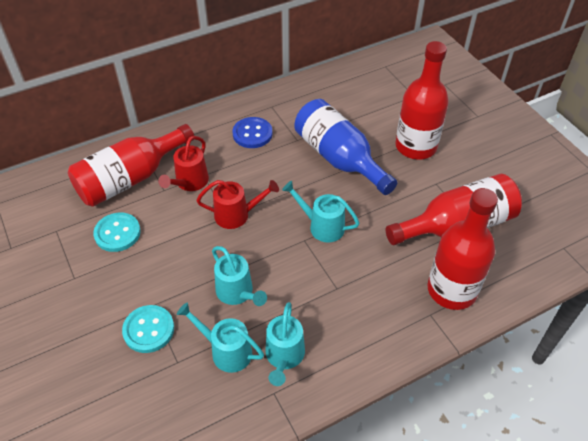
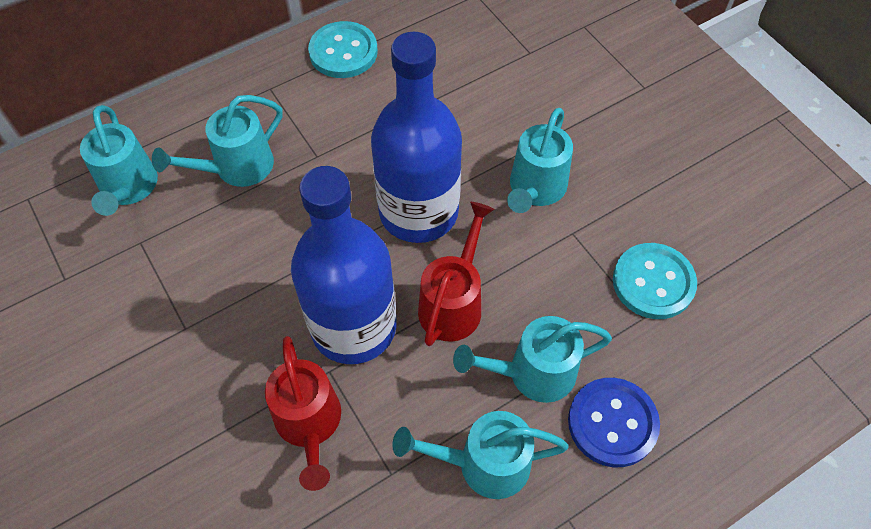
blue bottle: [294,99,398,195] = 1 -> [291,166,397,364] [371,32,462,243] = 2
red bottle: [68,124,194,207] [386,174,522,245] [395,41,449,160] [427,188,498,310] = 4 -> none = 0
turquoise watering can: [177,302,264,373] [212,246,267,306] [265,302,305,386] [282,181,359,243] = 4 -> [80,105,158,216] [152,95,283,187] [392,411,569,499] [453,316,612,403] [507,108,573,213] = 5

